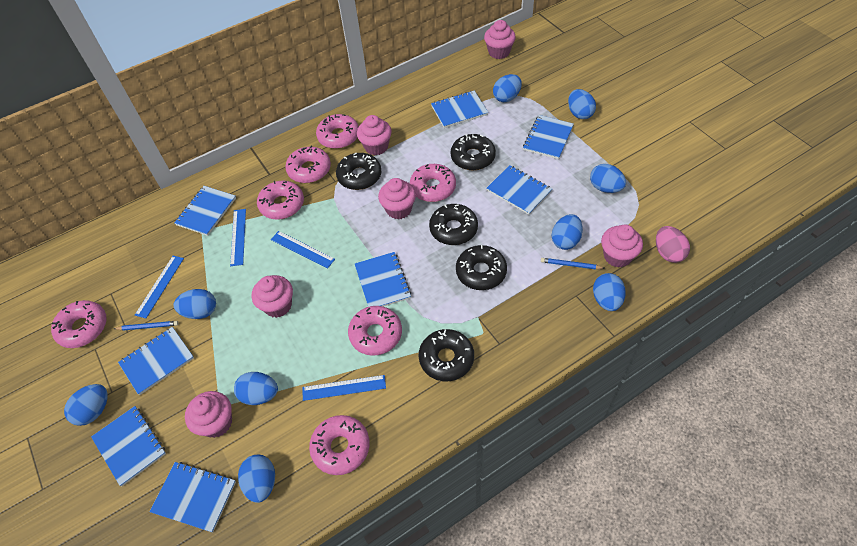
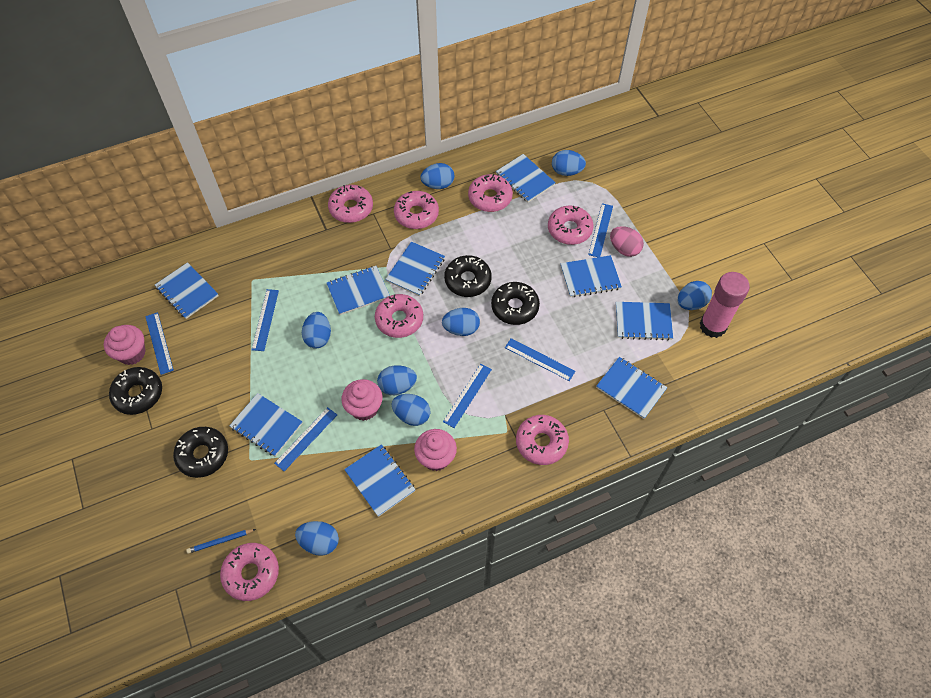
black donut: [336,153,381,190] [419,329,474,381] [429,204,478,245] [451,134,496,170] [456,245,507,290] = 5 -> [109,367,162,415] [173,427,228,478] [444,255,492,297] [491,282,540,325] = 4
blue egg: [64,384,108,426] [173,289,216,319] [234,372,278,405] [238,455,275,503] [493,74,522,102] [552,214,583,250] [568,89,596,119] [590,164,626,193] [593,273,626,311] = 9 -> [295,521,339,556] [302,312,331,349] [377,365,417,395] [392,394,430,426] [421,163,454,189] [442,308,480,336] [552,150,586,176] [678,281,712,310] = 8
blue notebook: [91,406,166,486] [118,327,194,395] [150,462,236,532] [174,186,236,236] [355,252,411,307] [431,91,488,128] [487,165,552,215] [523,115,574,159] = 8 -> [155,262,219,319] [229,393,303,457] [326,266,390,315] [344,444,416,517] [385,241,445,296] [496,154,556,202] [560,255,622,298] [596,357,667,419] [616,302,673,340] = 9
blue pencil: [114,321,179,330] [541,258,605,269] = 2 -> [186,529,256,554] = 1
blue ruler: [135,256,184,318] [230,209,246,266] [271,231,335,268] [302,375,386,401] = 4 -> [145,312,174,375] [252,289,279,351] [274,407,337,471] [443,364,492,428] [505,338,575,381] [588,203,613,257] = 6
pink cupcake: [185,391,232,438] [252,275,293,318] [357,115,392,155] [378,178,416,219] [484,20,516,59] [601,225,643,268] = 6 -> [104,325,146,365] [341,379,382,421] [414,429,457,471] = 3
pink glue stick: none = 0 -> [700,272,750,338] = 1

